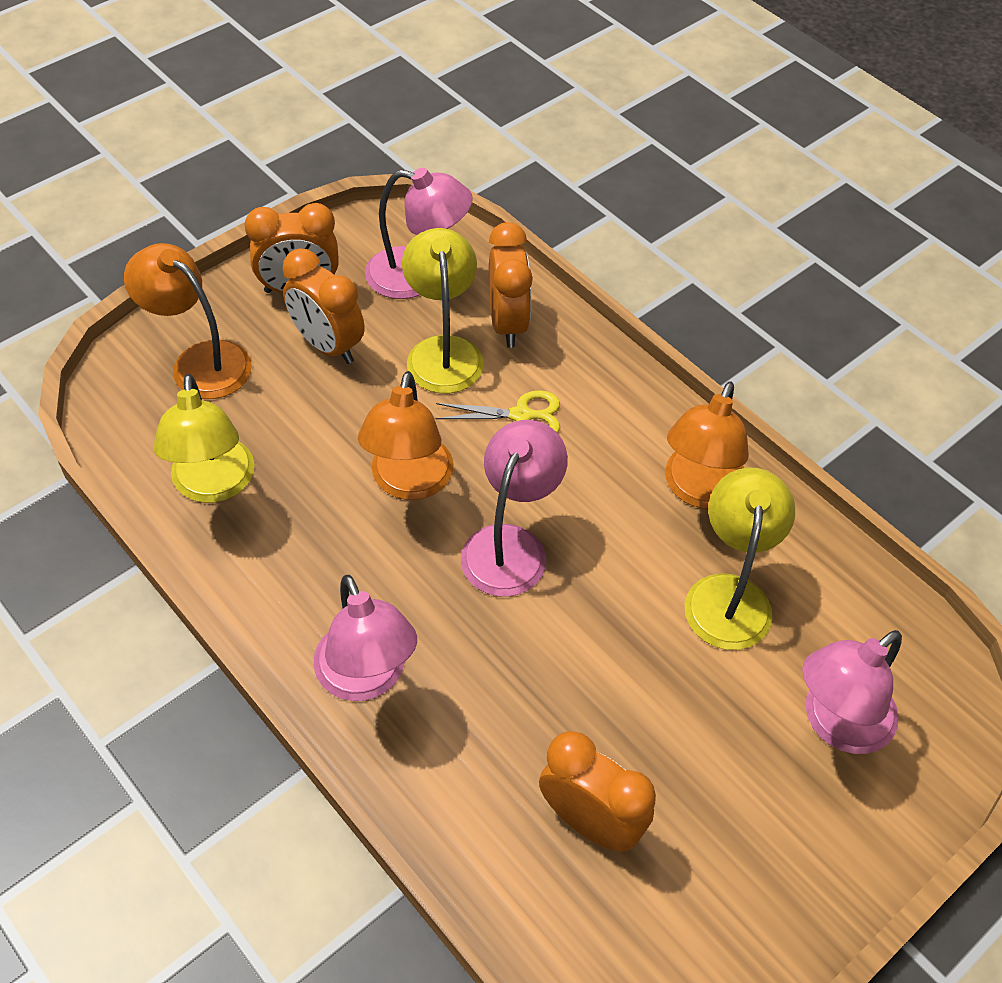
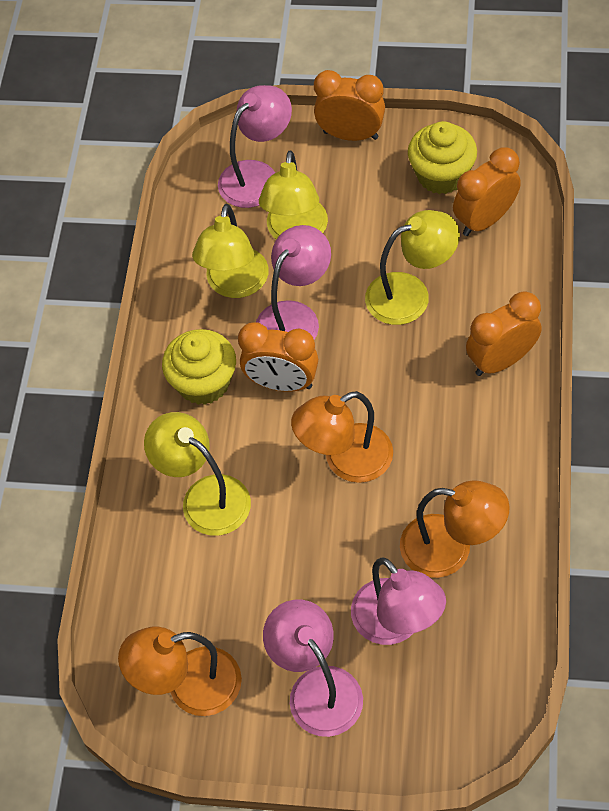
yellow cupcake: none = 0 -> [162,329,236,405] [408,121,477,194] = 2
yellow lamp: [153,374,255,503] [402,228,484,393] [685,467,795,650] = 3 -> [144,412,251,536] [192,204,269,298] [259,150,328,239] [365,210,460,325] = 4
yellow scissors: [435,390,560,433] = 1 -> none = 0

